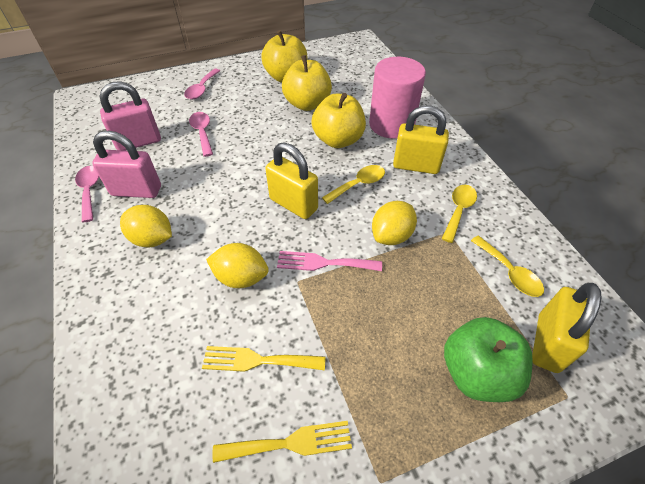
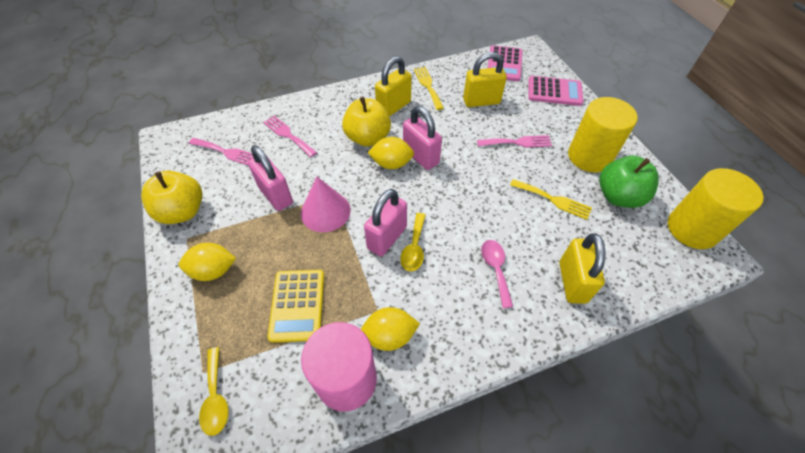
pink calculator: none = 0 -> [488,45,523,81] [528,76,583,106] = 2
pink cone: none = 0 -> [301,177,351,232] = 1
pink fork: [277,251,382,271] = 1 -> [189,138,253,165] [263,116,317,157] [477,135,552,147] = 3
pink padlock: [92,131,161,198] [100,81,161,151] = 2 -> [248,145,293,211] [364,189,407,256] [403,106,442,170] = 3
pink spoon: [75,166,99,222] [184,69,220,100] [189,112,213,157] = 3 -> [481,240,513,308] = 1
yellow apple: [261,30,307,83] [282,55,332,111] [311,93,366,148] = 3 -> [141,171,202,224] [342,97,391,147] = 2
yellow calculator: none = 0 -> [267,270,324,343] = 1
yellow cylinder: none = 0 -> [568,97,638,172] [668,168,763,249] = 2
yellow spoon: [322,165,385,204] [442,185,477,243] [471,236,544,297] = 3 -> [199,347,229,436] [400,213,426,271] = 2

